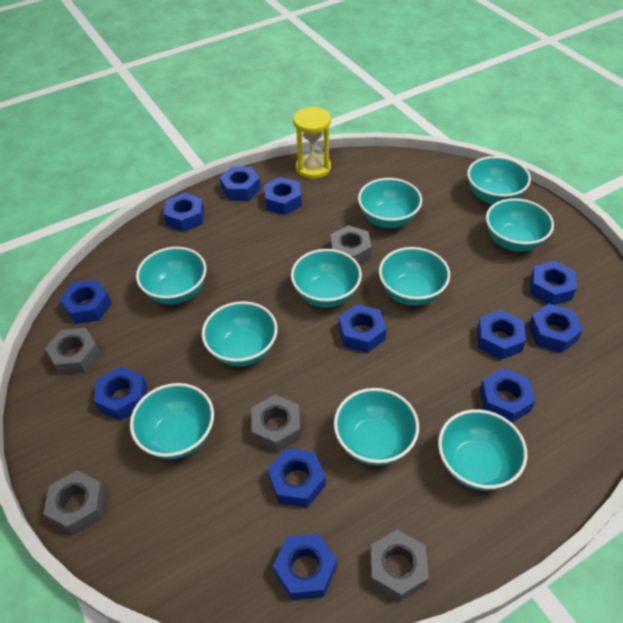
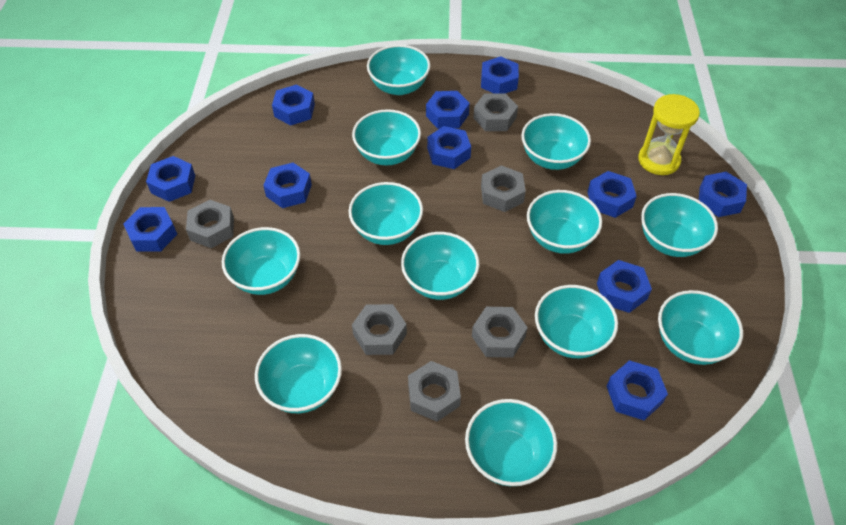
blue nut: [59,279,112,324] [94,366,147,421] [164,193,204,232] [220,166,261,200] [264,177,302,215] [268,448,326,508] [273,534,337,600] [339,304,387,353] [477,310,526,360] [480,368,535,423] [528,304,583,353] [530,261,577,305] = 12 -> [123,207,178,252] [146,156,195,202] [263,163,312,208] [272,84,315,125] [426,91,470,129] [427,126,471,169] [481,56,519,94] [588,171,637,218] [597,260,652,313] [607,360,668,420] [699,172,747,217] = 11
grey nut: [43,470,106,535] [45,328,101,375] [252,395,301,452] [331,225,371,264] [370,530,429,602] = 5 -> [186,200,234,248] [352,304,407,355] [408,361,461,421] [472,307,528,358] [473,93,518,131] [481,165,526,212] = 6
turquoise bowl: [130,383,214,459] [136,247,207,305] [202,301,278,366] [291,249,362,307] [334,388,419,466] [358,178,422,228] [379,247,450,306] [438,409,527,491] [467,156,531,205] [486,198,554,252] = 10 -> [222,227,300,295] [255,334,342,413] [349,182,423,245] [352,109,421,165] [367,45,430,95] [401,232,480,300] [465,399,557,486] [521,113,591,170] [527,190,602,254] [535,285,618,358] [641,193,718,257] [658,290,743,365] = 12

